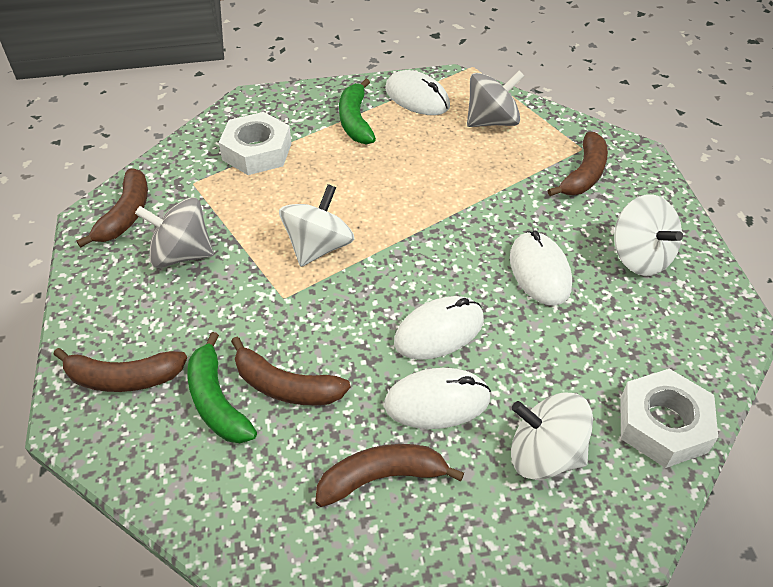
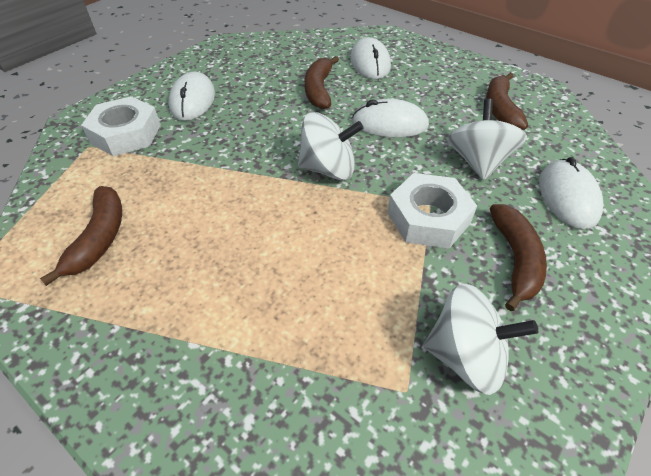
brown banana: [53,348,187,392] [76,168,148,248] [231,337,350,405] [315,444,464,507] [548,132,608,196] = 5 -> [40,186,122,286] [305,56,339,109] [486,73,528,130] [490,204,547,311] = 4
green banana: [187,332,257,443] [339,79,376,144] = 2 -> none = 0
grey spinning top: [135,197,214,268] [467,70,524,127] = 2 -> none = 0

